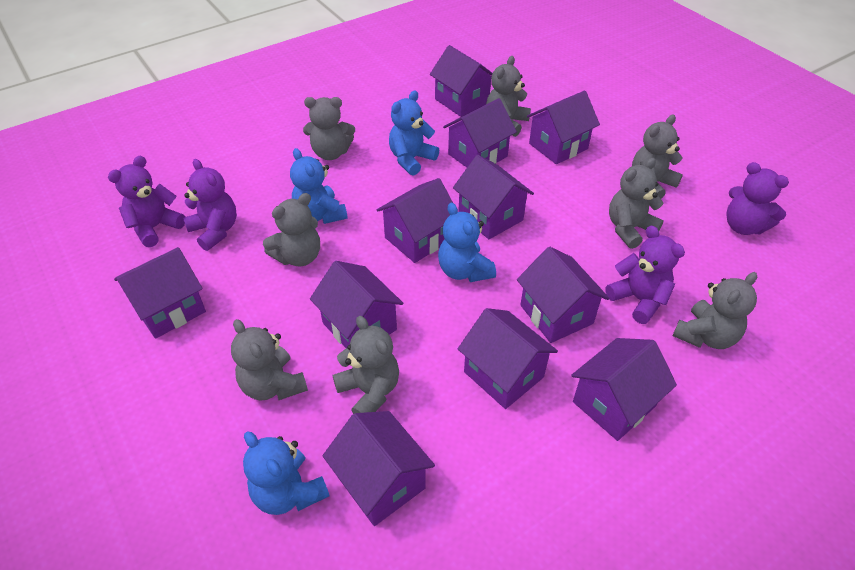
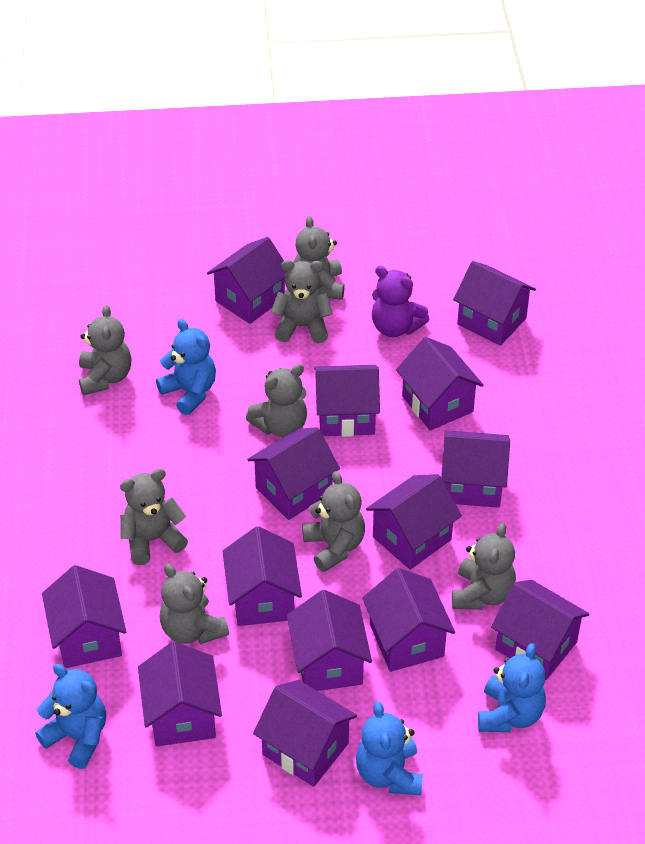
purple house: [114,247,206,339] [310,261,403,348] [323,411,435,526] [377,178,453,263] [430,45,493,117] [443,98,517,167] [453,155,534,239] [458,308,558,409] [517,247,609,343] [527,91,600,164] [571,338,677,441] = 11 -> [42,565,126,668] [138,641,222,747] [207,237,286,324] [222,526,302,626] [247,427,340,520] [253,680,357,787] [287,590,372,691] [314,365,380,437] [362,568,455,672] [366,474,462,570] [396,337,484,430] [441,430,510,508] [453,261,536,346] [491,580,589,680] = 14
purple teddy bear: [108,156,185,247] [183,159,237,251] [605,226,685,324] [727,162,789,235] = 4 -> [372,266,430,337] = 1

